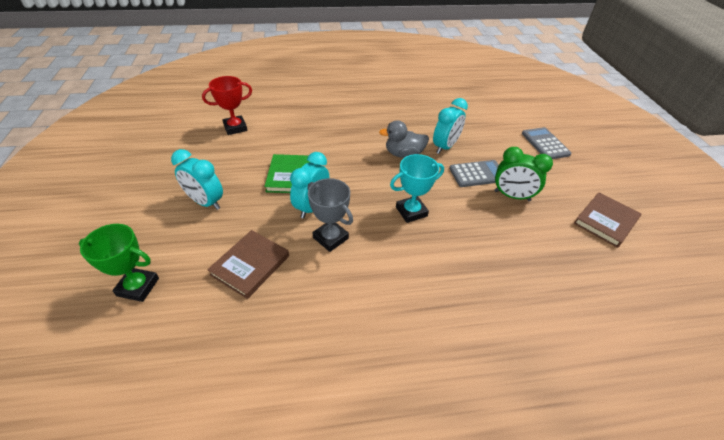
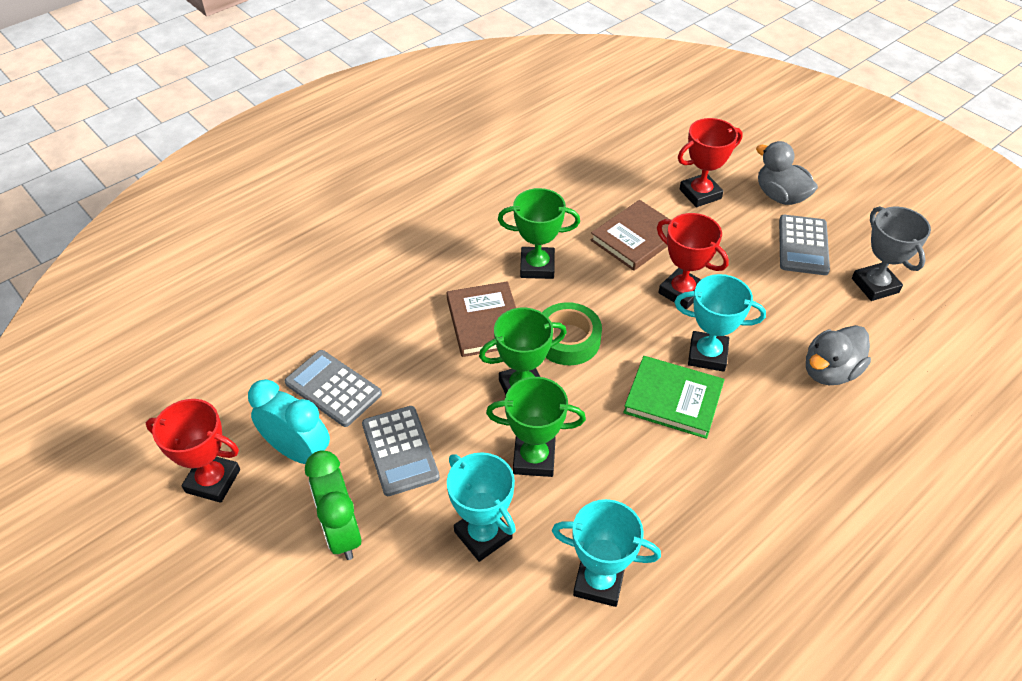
green tape: none = 0 -> [542,302,602,365] = 1
green trophy: [79,224,159,302] = 1 -> [479,308,567,395] [486,377,586,477] [498,188,580,279] = 3
grey calculator: [449,160,499,187] [522,127,572,159] = 2 -> [284,350,382,427] [362,406,440,496] [779,215,830,275] = 3
grey duck: [379,120,429,158] = 1 -> [756,141,818,205] [806,325,871,385] = 2
red trophy: [202,76,252,135] = 1 -> [146,399,240,503] [657,213,729,309] [678,118,743,207] = 3
turquoise clock: [171,149,223,210] [290,152,329,219] [433,98,468,154] = 3 -> [248,379,330,464] = 1
turquoise trophy: [390,154,444,223] = 1 -> [447,452,516,562] [552,499,661,607] [675,274,766,372] = 3

